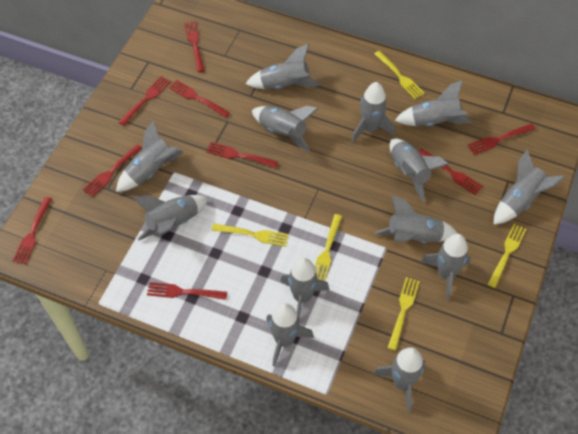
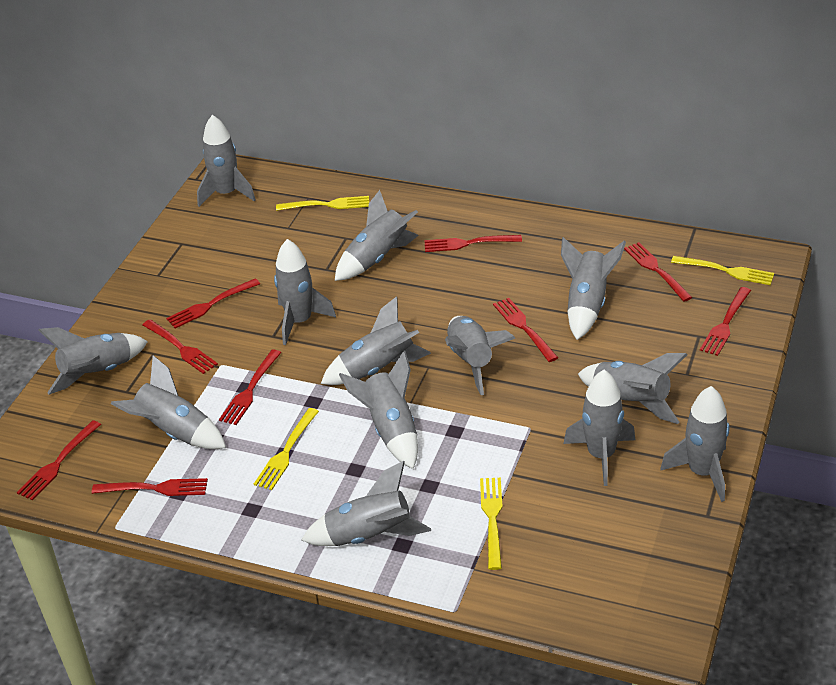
yellow fork: [212,223,289,247] [315,214,342,281] [374,51,425,99] [387,277,420,351] [487,224,526,288] = 5 -> [254,408,319,490] [276,196,369,211] [480,478,503,570] [671,256,774,285] = 4

